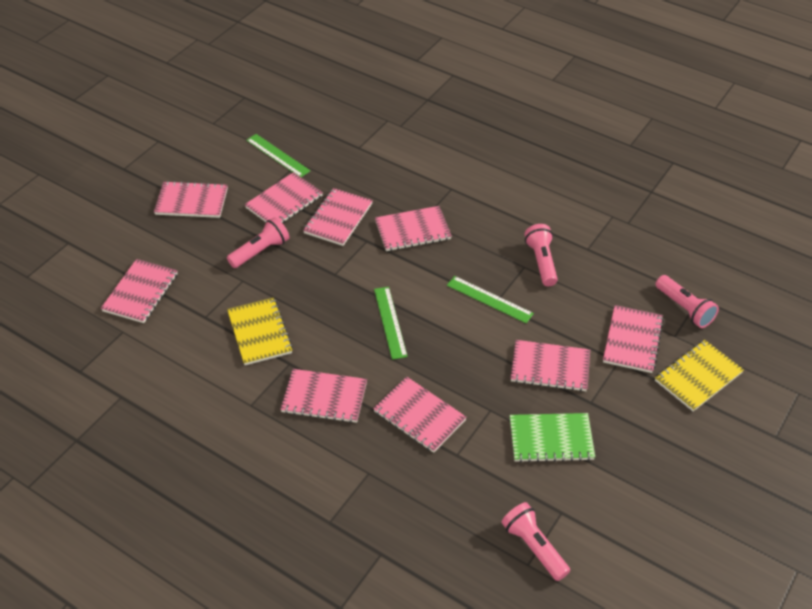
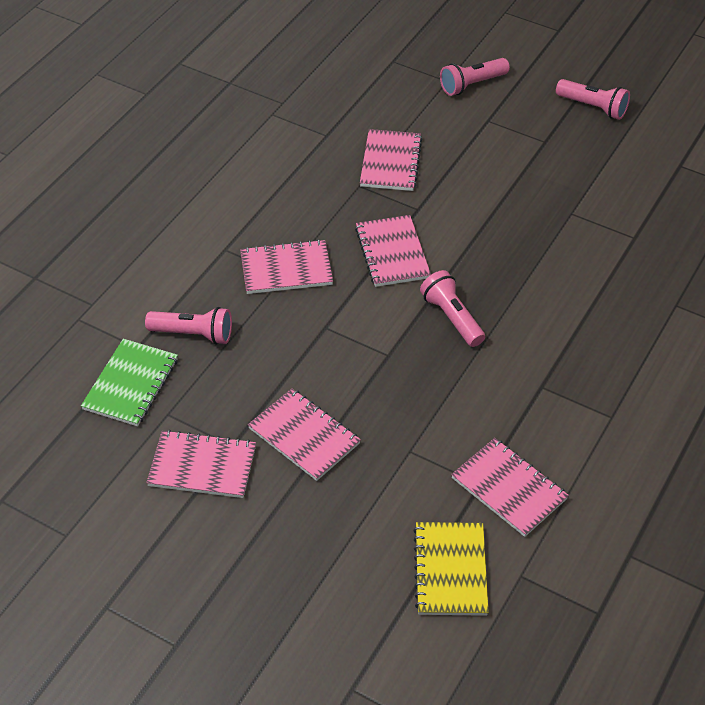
green ruler: [246,134,310,177] [374,287,408,360] [447,276,534,323] = 3 -> none = 0
pink notebook: [101,259,178,323] [154,181,228,218] [245,172,323,223] [280,369,367,423] [303,188,373,246] [373,377,467,453] [375,206,452,251] [511,340,590,392] [603,305,664,373] = 9 -> [146,430,256,498] [240,239,333,294] [248,388,361,481] [355,215,431,287] [360,129,423,191] [451,438,569,537] = 6
yellow notebook: [227,297,293,365] [655,340,744,411] = 2 -> [413,522,489,616] = 1

